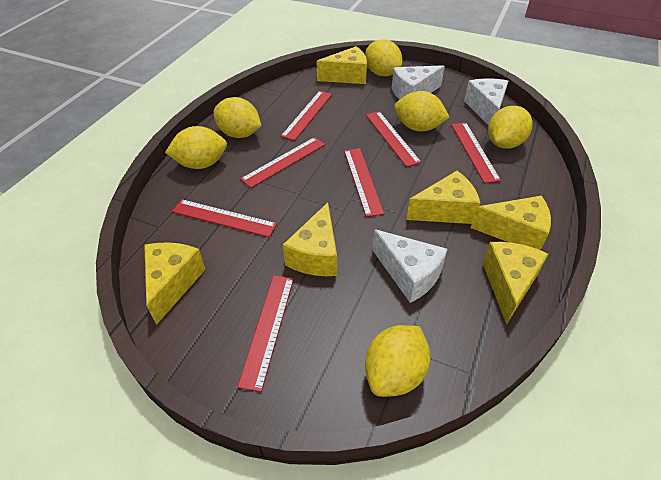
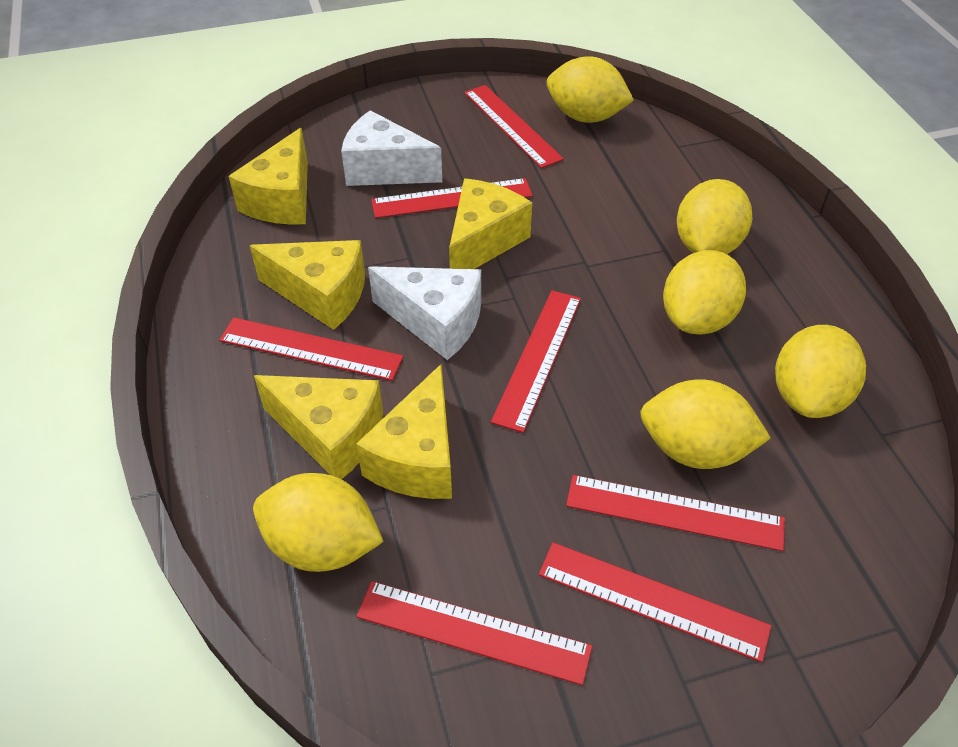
white cheese: [372,229,447,303] [392,65,445,100] [464,78,508,125] = 3 -> [341,110,442,186] [368,266,481,360] = 2
yellow cheese: [144,242,206,325] [283,202,337,276] [316,46,367,84] [406,171,480,224] [471,196,551,250] [482,242,548,325] = 6 -> [229,128,308,225] [250,240,365,330] [254,375,383,479] [356,364,452,499] [449,179,532,269] = 5

